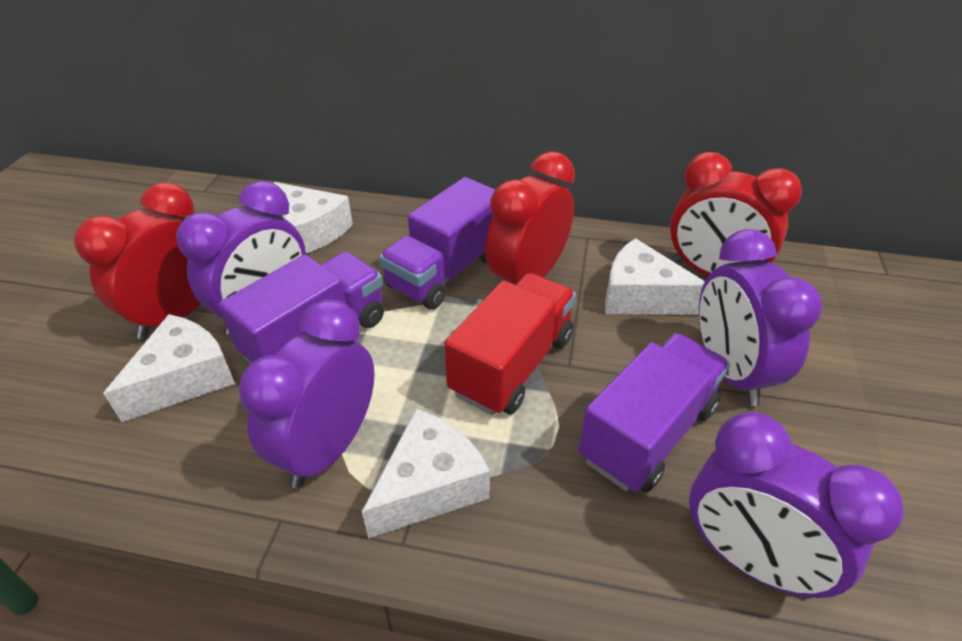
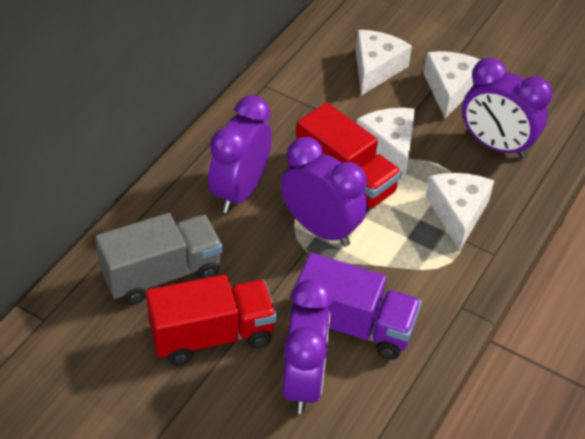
grey truck: none = 0 -> [95,213,222,305] = 1
purple truck: [219,252,384,364] [379,177,495,310] [578,333,730,493] = 3 -> [293,253,422,360] = 1
red clock: [74,182,200,339] [485,151,575,285] [670,152,802,275] = 3 -> none = 0
red truck: [444,273,576,415] = 1 -> [146,274,277,365] [296,103,402,212] = 2

